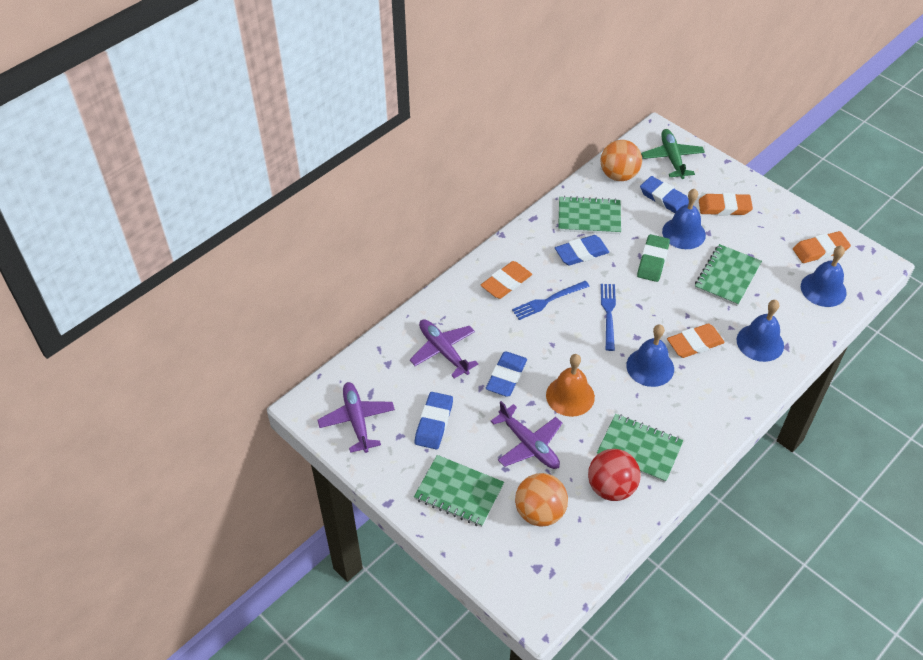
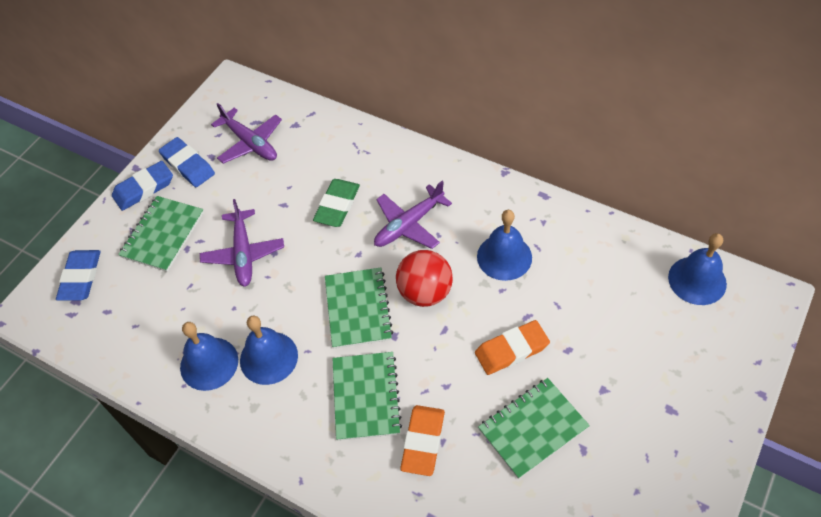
blue eraser: [415,392,453,449] [486,352,527,397] [555,235,609,266] [640,176,689,213] = 4 -> [56,250,101,300] [112,161,173,211] [159,137,215,187] = 3
blue fork: [512,281,590,320] [601,284,616,351] = 2 -> none = 0
green plane: [641,129,705,179] = 1 -> none = 0
orange ball: [515,473,568,526] [600,140,642,181] = 2 -> none = 0
orange bell: [546,354,595,417] = 1 -> none = 0
orange eraser: [481,261,532,299] [667,324,725,358] [699,193,753,216] [793,231,851,263] = 4 -> [400,405,445,476] [475,320,550,375] = 2

